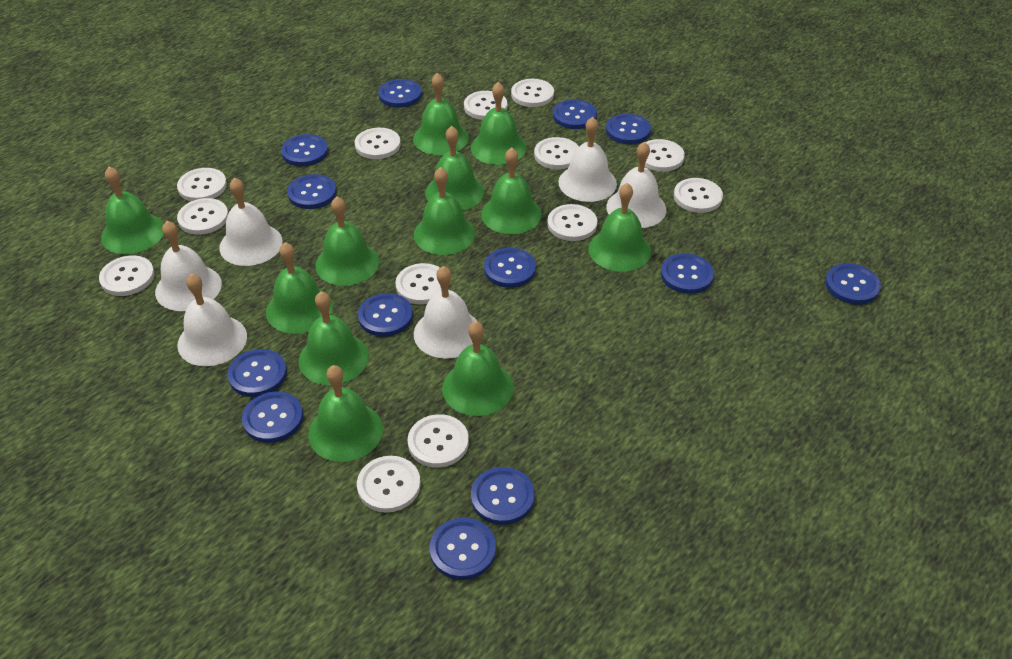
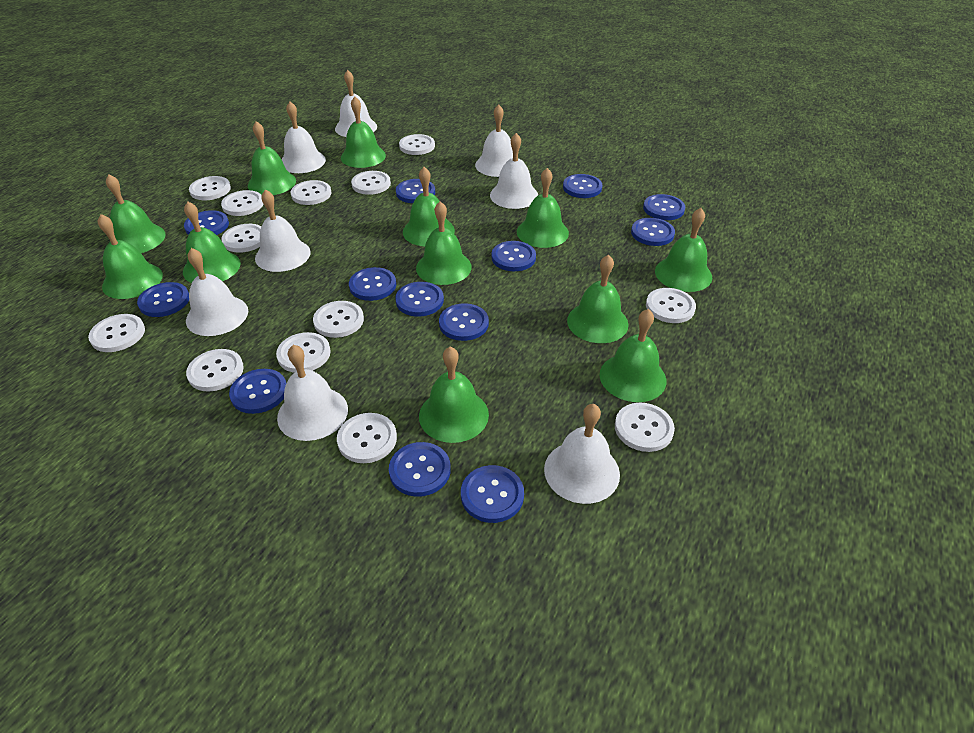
white bell: [155,221,222,311] [177,273,247,366] [220,177,283,266] [414,266,478,359] [558,117,617,202] [606,141,666,228] = 6 -> [186,248,248,336] [255,189,311,272] [277,345,348,441] [282,102,326,173] [335,70,377,137] [475,104,513,177] [490,133,538,209] [544,404,620,504] = 8

